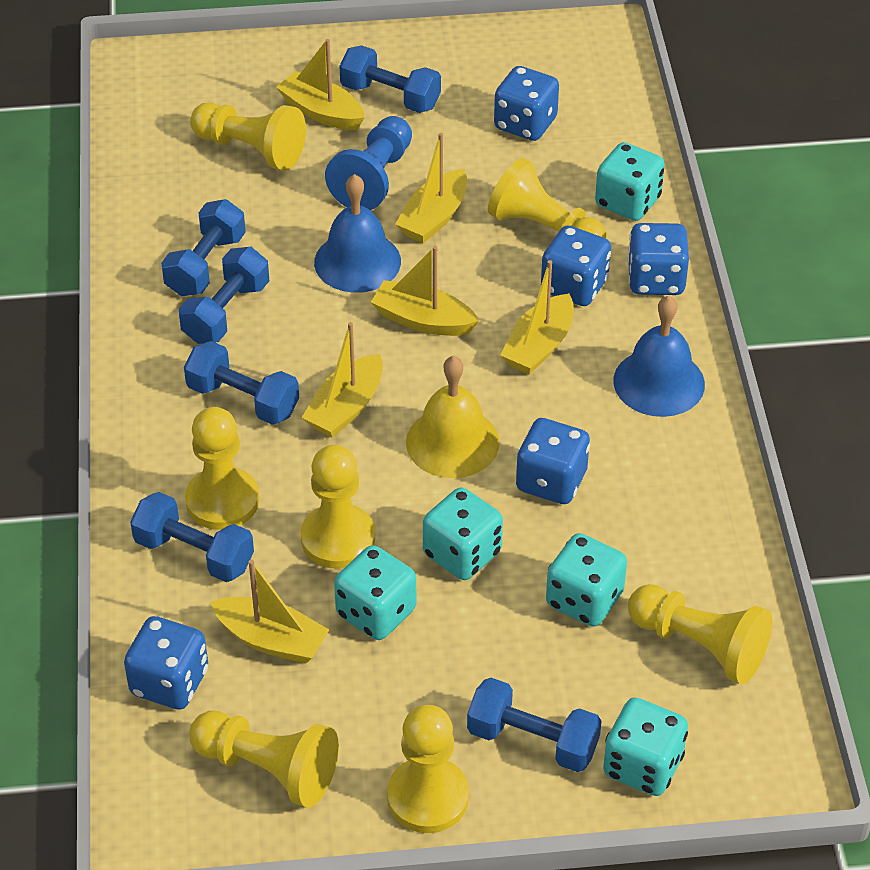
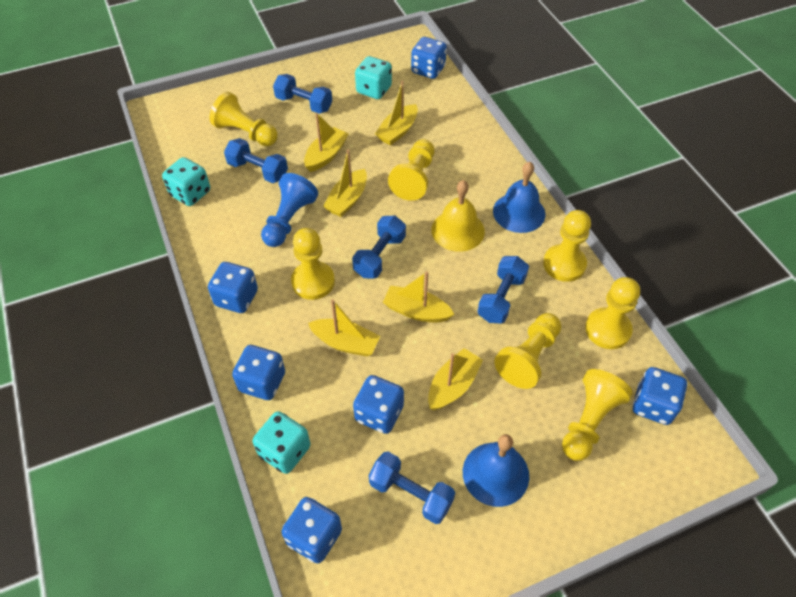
blue dice: [124,616,208,710] [494,66,559,141] [516,418,590,504] [541,225,611,306] [627,223,689,295] = 5 -> [208,262,258,313] [232,345,285,400] [281,497,342,563] [353,375,404,434] [411,37,447,79] [632,367,687,425] = 6
blue dumbbell: [130,492,254,582] [161,199,246,297] [179,247,269,344] [184,341,299,425] [339,45,441,113] [467,678,601,772] = 6 -> [224,138,288,183] [273,74,332,114] [352,216,406,279] [369,452,455,524] [478,256,529,324] = 5
turquoise dice: [334,545,417,640] [423,487,503,580] [546,533,627,627] [595,142,665,221] [603,697,688,796] = 5 -> [162,157,210,206] [253,411,310,474] [355,56,392,99] = 3

